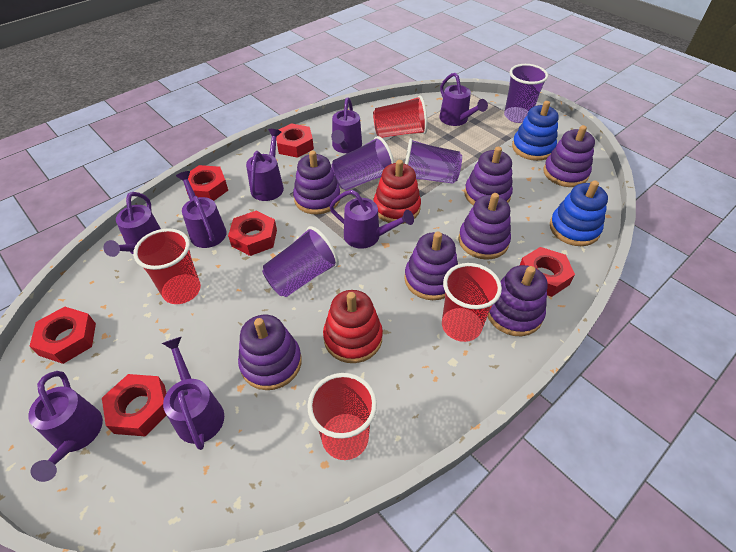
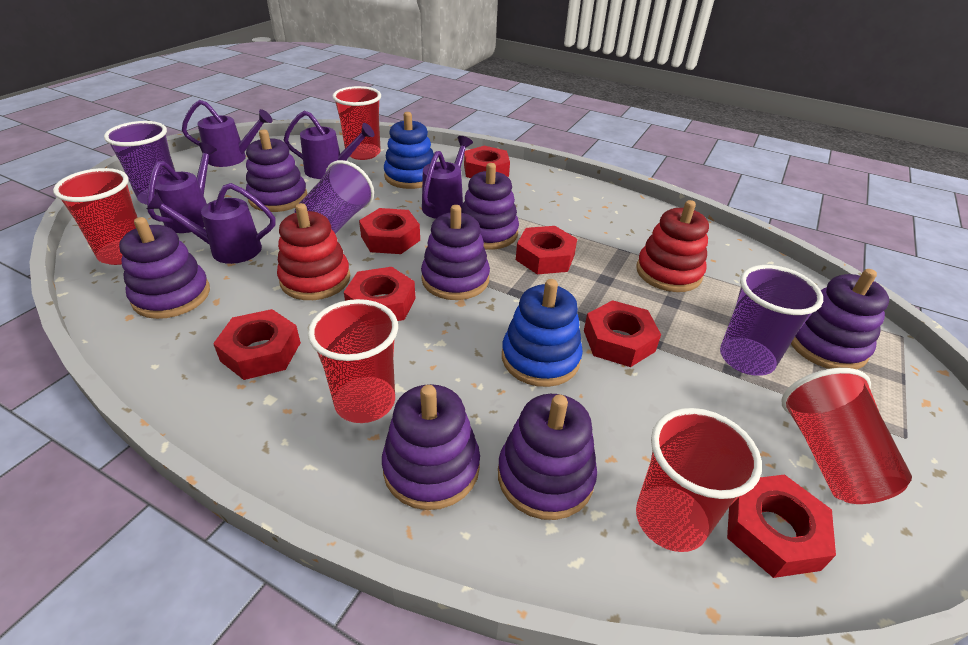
purple cup: [262,226,339,297] [331,136,394,190] [405,138,462,184] [504,64,548,123] = 4 -> [104,121,175,205] [295,160,374,234] [720,265,823,376] = 3
purple watering can: [28,371,103,482] [104,192,161,257] [162,337,224,450] [176,171,227,248] [246,129,284,201] [329,190,414,249] [331,97,362,153] [439,73,488,126] = 8 -> [147,143,217,233] [147,183,275,264] [182,100,273,167] [284,111,374,179] [422,136,473,219] = 5
red cup: [133,228,201,304] [307,373,377,460] [373,95,428,138] [442,263,502,342] = 4 -> [53,168,138,265] [308,299,398,423] [332,86,381,160] [636,408,762,552] [781,368,912,504] = 5
red nut: [30,307,96,364] [102,374,166,437] [186,165,228,201] [228,211,277,256] [276,123,314,158] [519,247,575,297] = 6 -> [213,309,301,380] [344,267,415,321] [359,208,420,254] [464,146,510,178] [516,226,577,274] [584,300,661,367] [727,474,836,578] = 7

